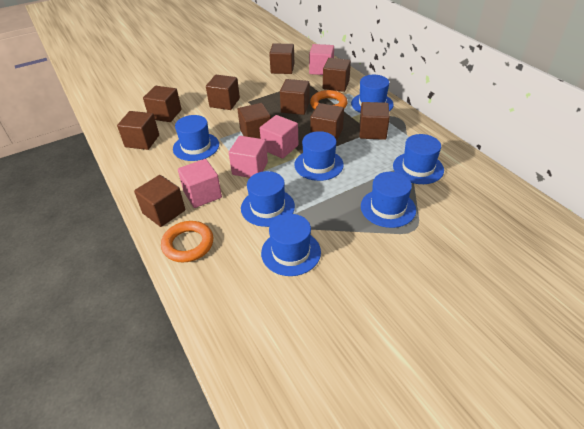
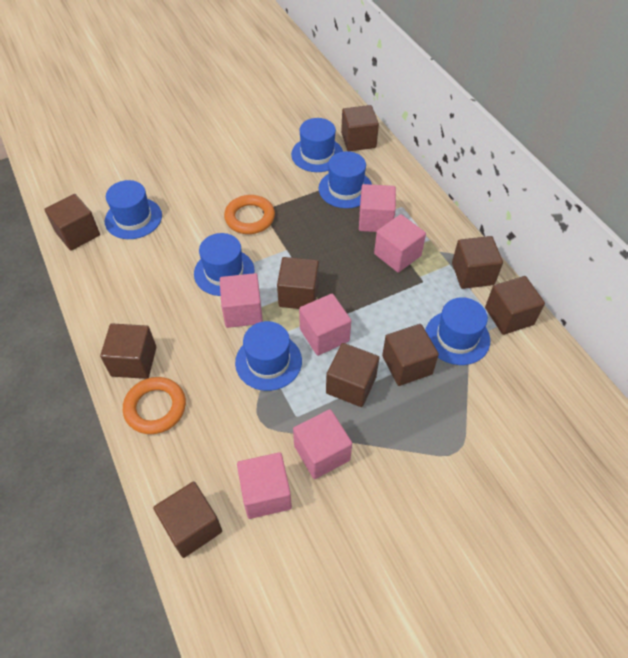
blue hat: [173,115,219,161] [241,171,295,227] [261,214,321,276] [294,131,344,181] [351,75,394,113] [361,172,416,228] [393,134,444,184] = 7 -> [105,180,162,239] [194,233,255,296] [235,321,302,391] [291,118,343,172] [319,151,372,208] [425,297,490,365] = 6
brown cube: [117,111,159,150] [134,175,185,227] [143,86,182,122] [206,75,240,110] [238,103,271,139] [269,43,294,74] [280,79,309,115] [310,103,344,142] [323,58,351,92] [359,102,390,140] = 10 -> [44,194,100,251] [100,323,156,379] [153,482,222,558] [277,257,319,309] [326,343,379,407] [341,105,379,151] [382,324,439,386] [452,236,503,289] [485,276,545,335] = 9
pink cube: [178,159,222,208] [229,136,268,178] [260,115,298,159] [309,44,334,75] = 4 -> [220,273,263,328] [237,452,292,519] [293,409,352,479] [299,294,351,356] [359,184,396,232] [374,214,426,273] = 6

